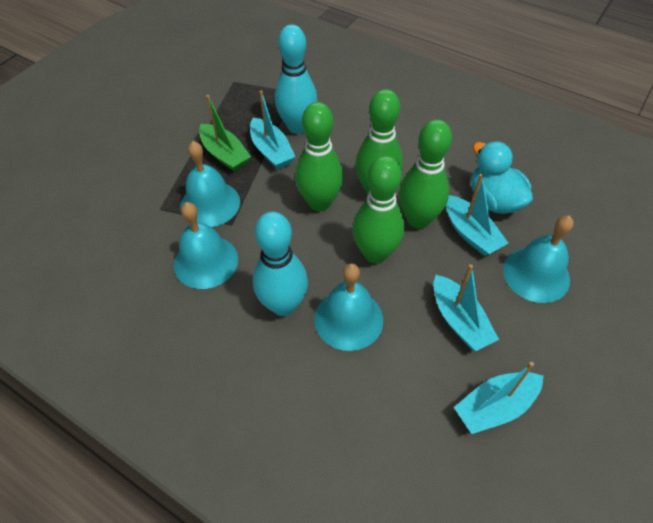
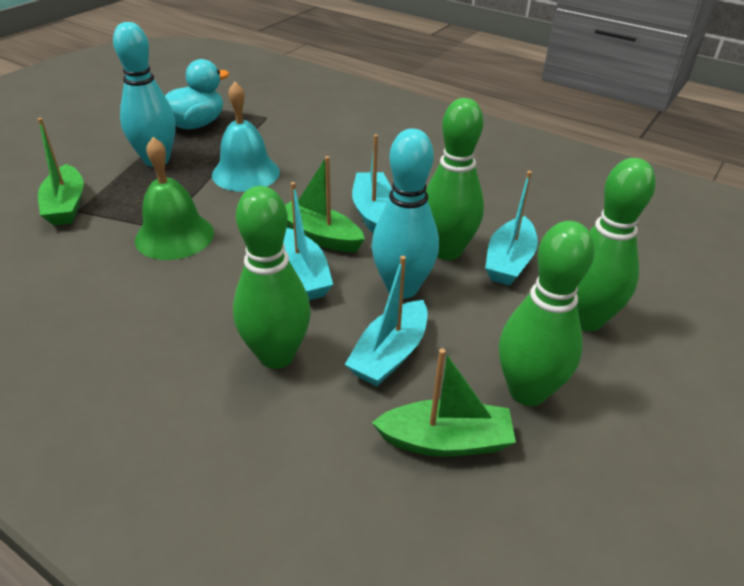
green bell: none = 0 -> [135,137,214,260] = 1
green boat: [199,95,251,172] = 1 -> [38,118,84,226] [285,156,365,252] [372,348,516,457] = 3
turquoise bell: [174,202,238,289] [180,141,240,227] [314,263,383,351] [503,215,574,303] = 4 -> [212,82,280,192] = 1

